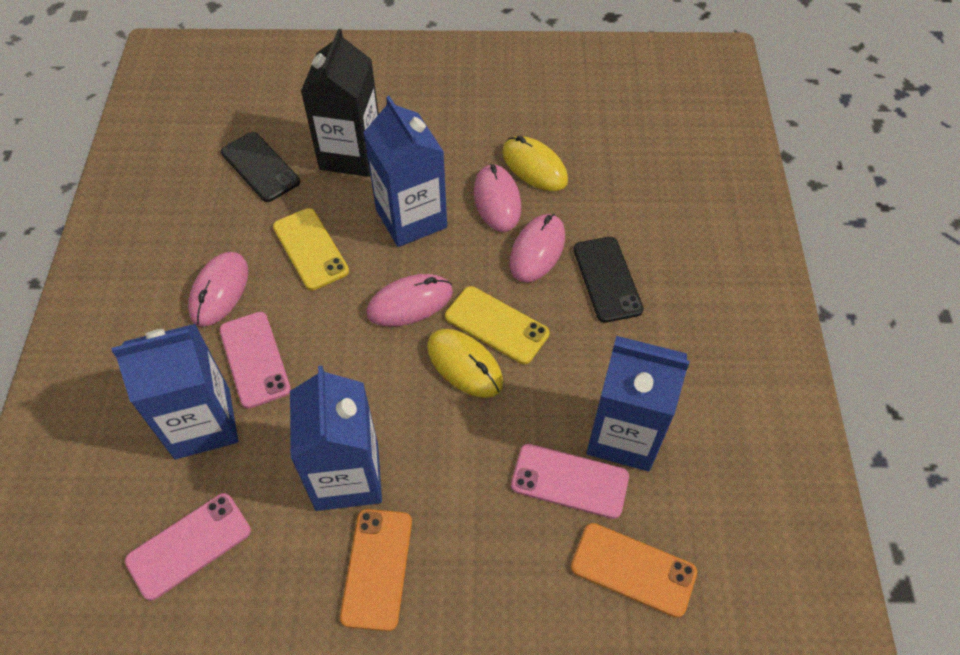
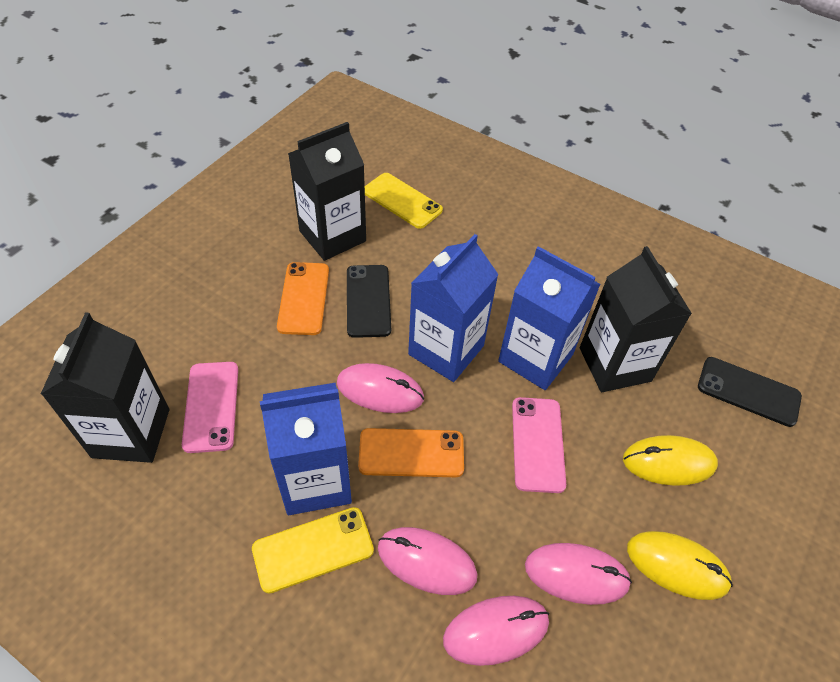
black carton: [301,29,379,177] = 1 -> [41,312,169,463] [288,122,366,261] [580,246,692,392] = 3
blue carton: [112,324,238,459] [290,366,382,511] [363,96,447,247] [586,336,690,471] = 4 -> [260,383,352,515] [408,234,499,382] [498,246,601,390] = 3
pink phone: [125,493,251,601] [219,312,291,409] [511,444,629,519] = 3 -> [182,362,238,453] [512,397,566,493] = 2

